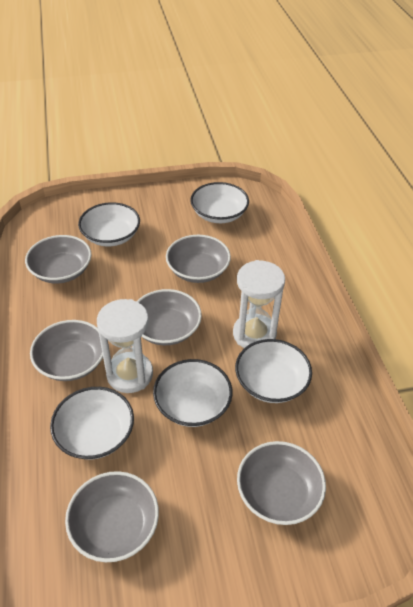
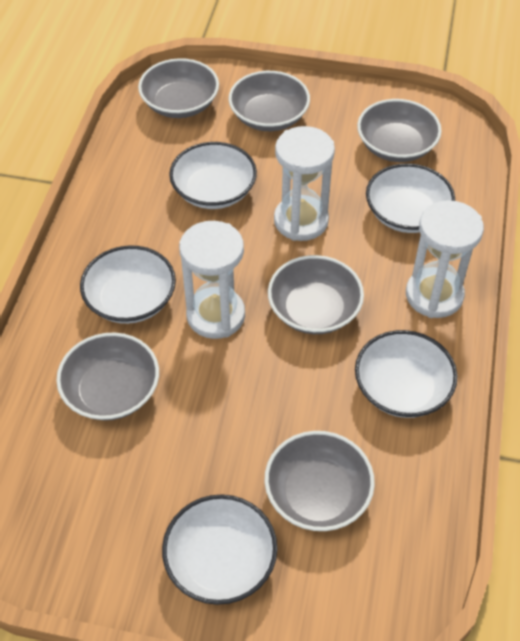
white hourglass: [97,299,153,393] [233,260,285,348] = 2 -> [179,221,245,339] [274,126,335,241] [406,200,484,318] = 3

